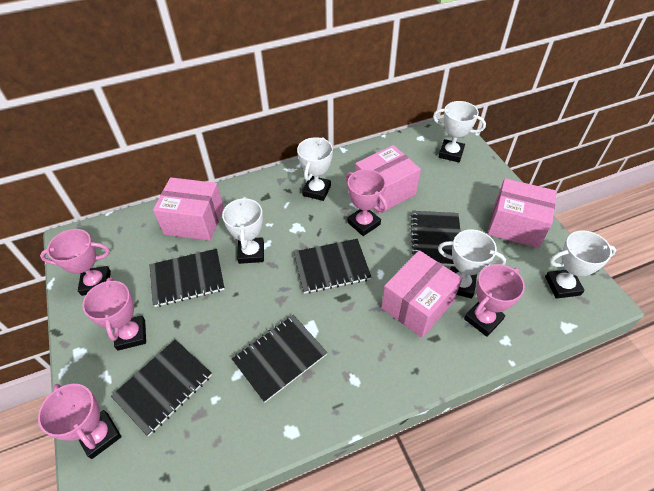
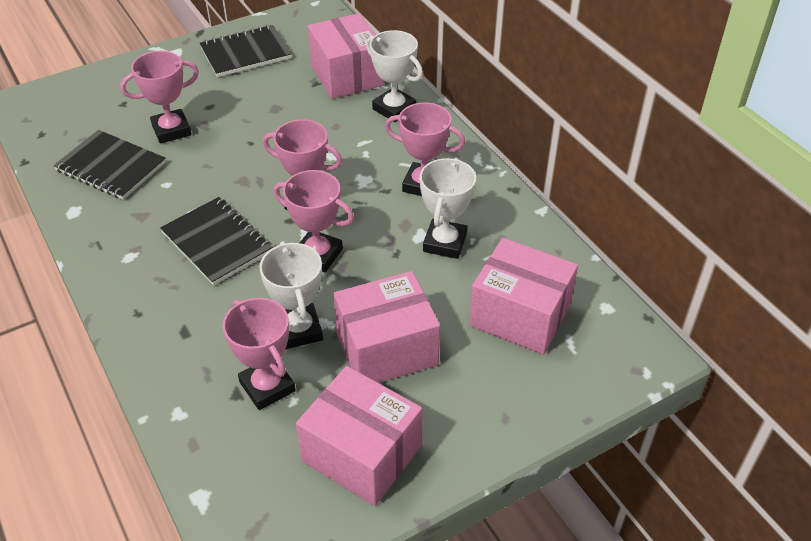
black notebook: [111,339,212,436] [150,249,225,307] [232,315,327,403] [294,239,371,294] [410,211,461,266] = 5 -> [54,130,166,200] [160,197,273,285] [199,25,292,77] = 3
white trophy: [222,197,264,264] [297,137,333,201] [433,101,486,162] [438,229,506,298] [545,231,616,299] = 5 -> [259,241,323,349] [366,30,423,122] [420,158,476,259] = 3

